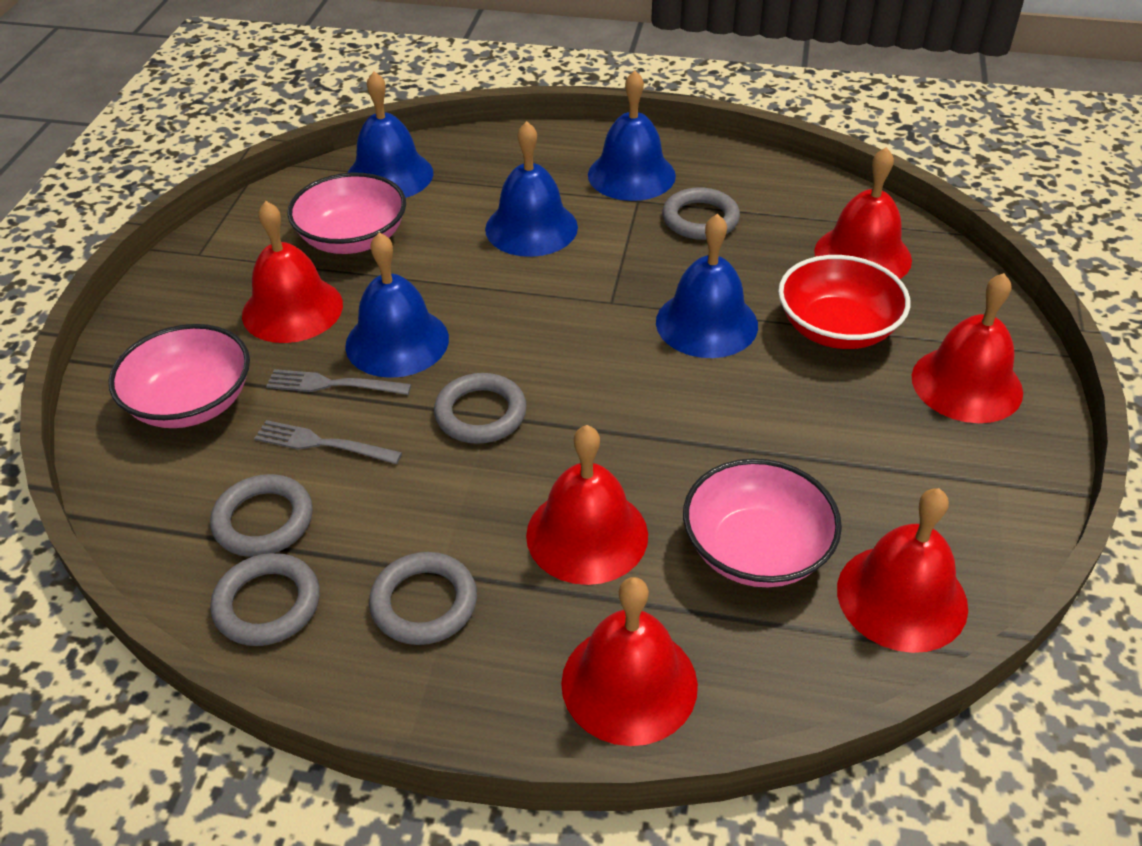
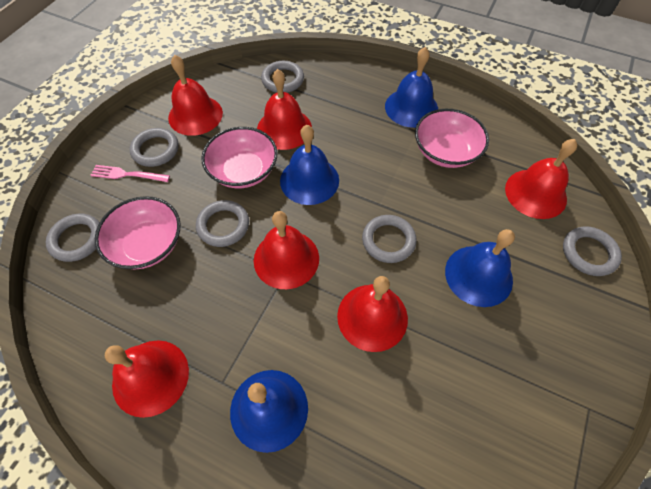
blue bell: [345,232,449,378] [348,71,433,198] [485,121,578,257] [588,70,676,201] [656,214,758,358] = 5 -> [230,370,308,453] [280,125,339,205] [385,47,438,128] [445,229,515,307] = 4
grey fork: [254,420,402,464] [266,369,411,395] = 2 -> none = 0
grey ring: [210,474,313,557] [210,553,320,646] [369,552,477,645] [434,373,527,444] [662,187,740,240] = 5 -> [46,214,100,262] [129,128,179,167] [196,200,249,247] [261,61,304,93] [362,215,417,263] [563,226,622,276] = 6
pink fork: none = 0 -> [90,165,170,182] = 1
red bowl: [778,255,910,349] = 1 -> none = 0

